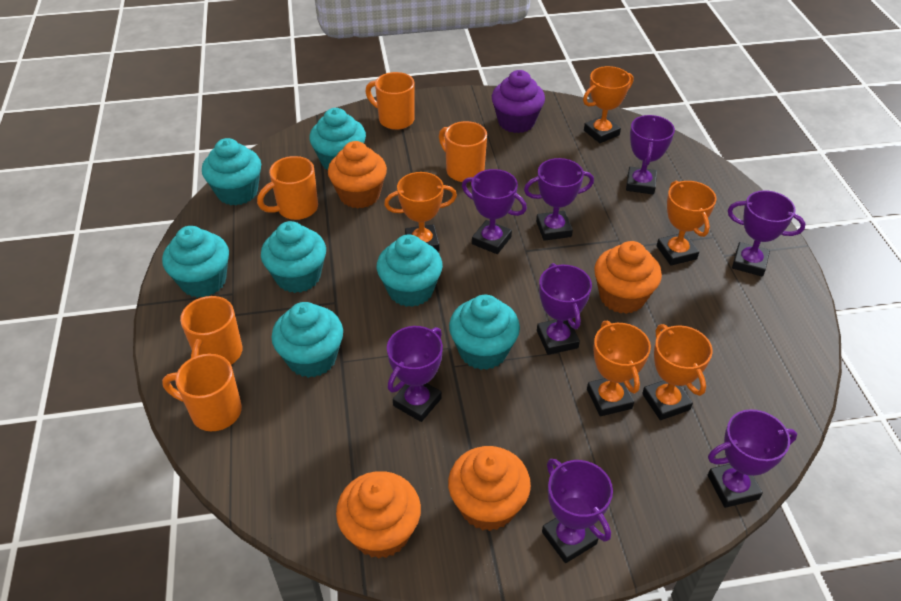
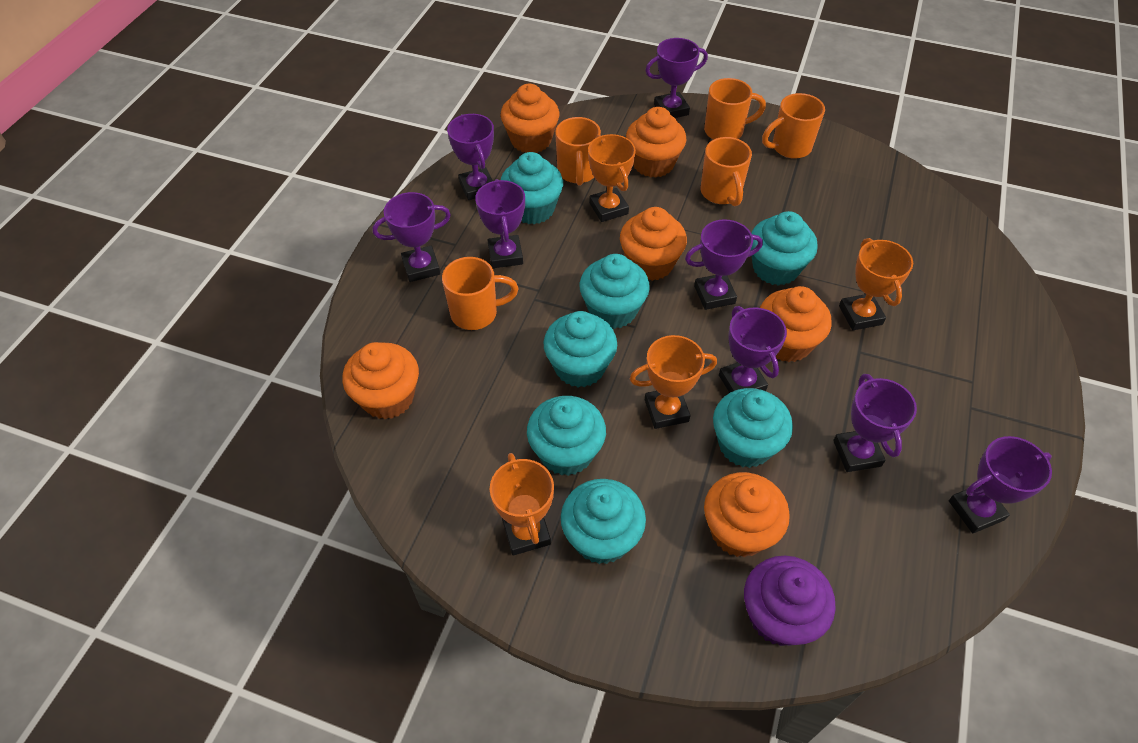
orange cupcake: [328,141,387,209] [336,471,421,559] [448,446,531,531] [594,241,662,314] = 4 -> [343,342,419,419] [501,84,559,153] [620,207,687,281] [626,107,686,178] [704,472,790,558] [760,286,832,362] = 6
orange trophy: [384,172,457,252] [583,66,633,143] [587,320,651,416] [642,324,713,420] [657,181,716,266] = 5 -> [490,453,554,555] [588,134,636,222] [630,335,717,429] [839,238,913,330] = 4

